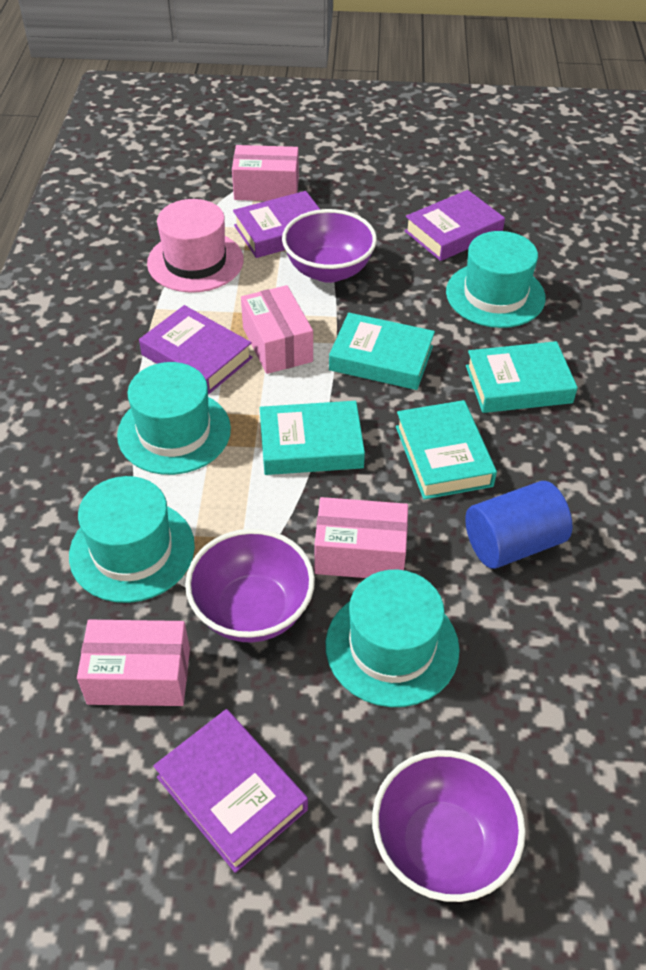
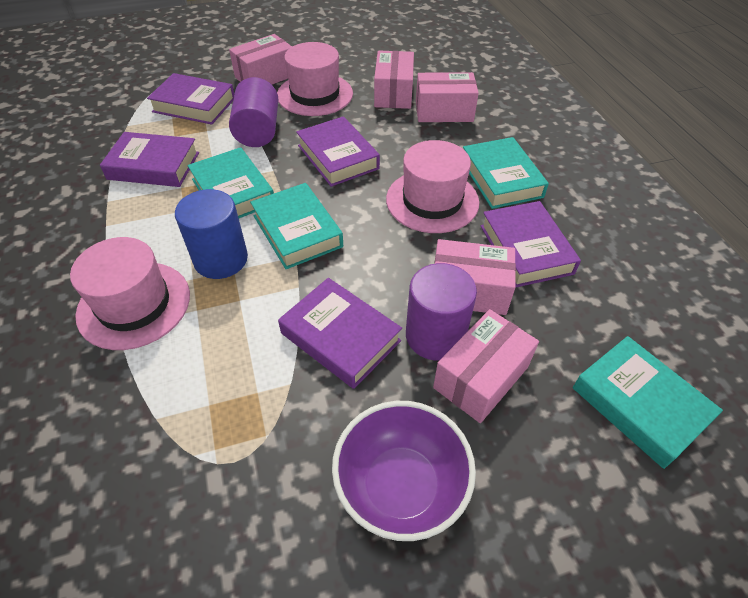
pink box: [77,620,190,706] [232,145,299,201] [241,285,313,374] [314,497,408,578] = 4 -> [229,34,292,85] [374,51,414,109] [416,72,479,122] [433,309,539,423] [434,239,516,315] = 5
pink hat: [147,199,244,293] = 1 -> [70,237,190,350] [277,42,353,116] [386,140,479,233] = 3
purple book: [139,305,253,394] [153,709,308,873] [233,191,321,258] [405,190,505,261] = 4 -> [100,132,199,187] [147,73,234,125] [278,278,402,389] [296,116,380,187] [481,201,581,288] = 5
purple bowl: [185,529,315,642] [282,209,377,283] [372,750,526,902] = 3 -> [332,401,476,541] = 1
purple cylinder: none = 0 -> [229,77,279,147] [406,263,477,360] = 2
turquoise hat: [69,476,195,603] [117,362,231,475] [326,570,460,707] [446,231,546,328] = 4 -> none = 0

